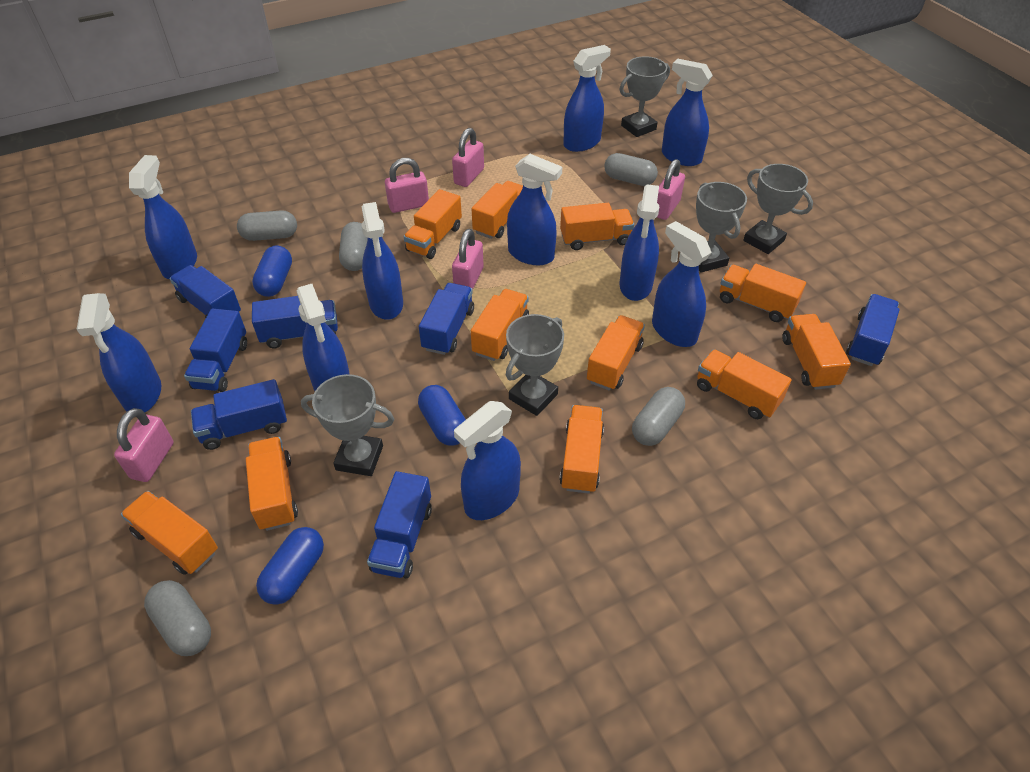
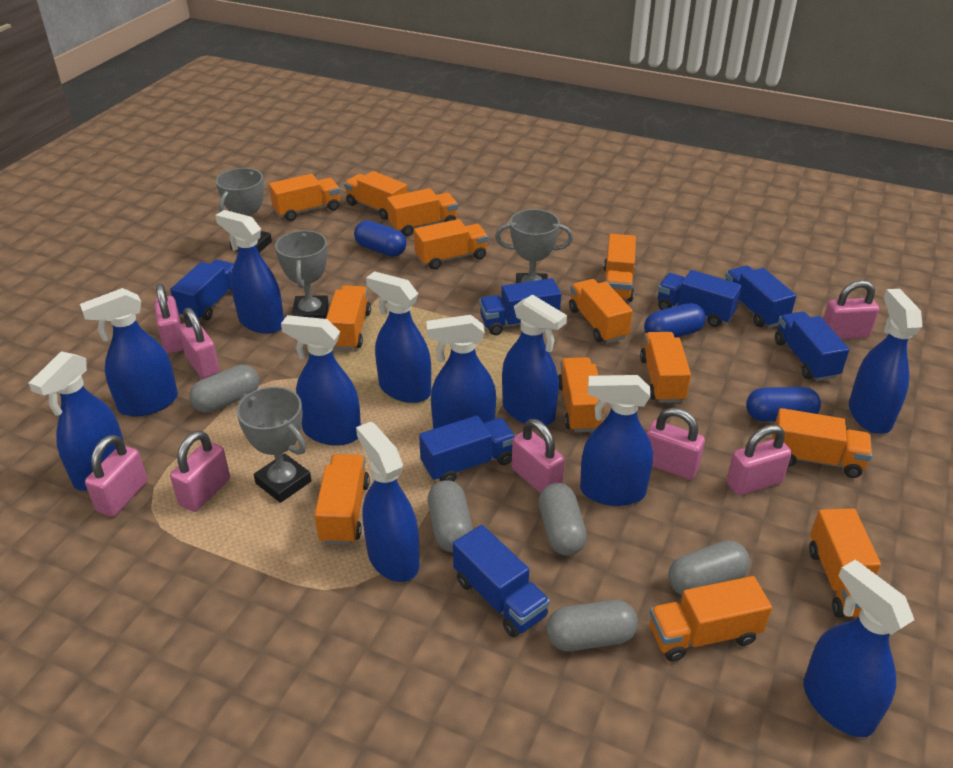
blue spray bottle: [77,293,161,413] [129,155,197,279] [296,284,350,391] [361,202,403,320] [454,401,521,520] [507,154,562,265] [563,45,611,152] [619,185,659,301] [652,221,711,347] [662,59,713,166] = 10 -> [28,351,124,491] [80,288,178,417] [215,210,284,334] [281,315,361,446] [356,422,420,582] [366,271,431,403] [426,315,496,429] [502,294,567,425] [580,375,653,506] [803,560,914,737] [849,289,922,434] = 11
grey trophy: [301,374,394,476] [506,314,564,416] [620,56,670,137] [696,182,747,272] [743,164,813,254] = 5 -> [216,168,272,253] [237,386,311,503] [275,230,329,319] [495,209,573,283] = 4
orange truck: [121,491,218,575] [246,437,298,531] [404,189,462,259] [471,289,529,361] [472,181,523,239] [559,405,604,494] [560,203,634,250] [587,315,645,391] [697,349,792,419] [720,264,806,322] [782,314,851,390] = 11 -> [269,174,340,221] [315,454,370,545] [326,285,371,350] [344,171,407,220] [387,188,458,236] [414,219,488,270] [558,357,605,433] [569,279,633,343] [603,234,636,302] [640,332,691,403] [650,576,772,662] [772,408,872,478] [809,508,881,618] = 13
pink padlock: [114,408,174,482] [385,158,429,213] [452,128,484,187] [452,229,484,290] [657,159,685,220] = 5 -> [85,435,147,517] [154,283,183,353] [170,430,230,512] [178,308,220,379] [512,419,565,493] [646,408,705,480] [726,425,792,496] [823,280,879,339] = 8

